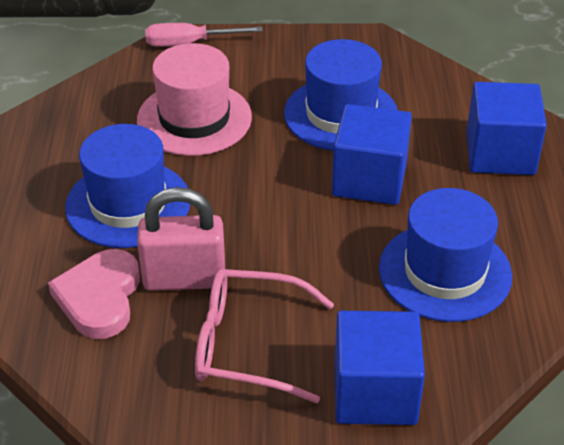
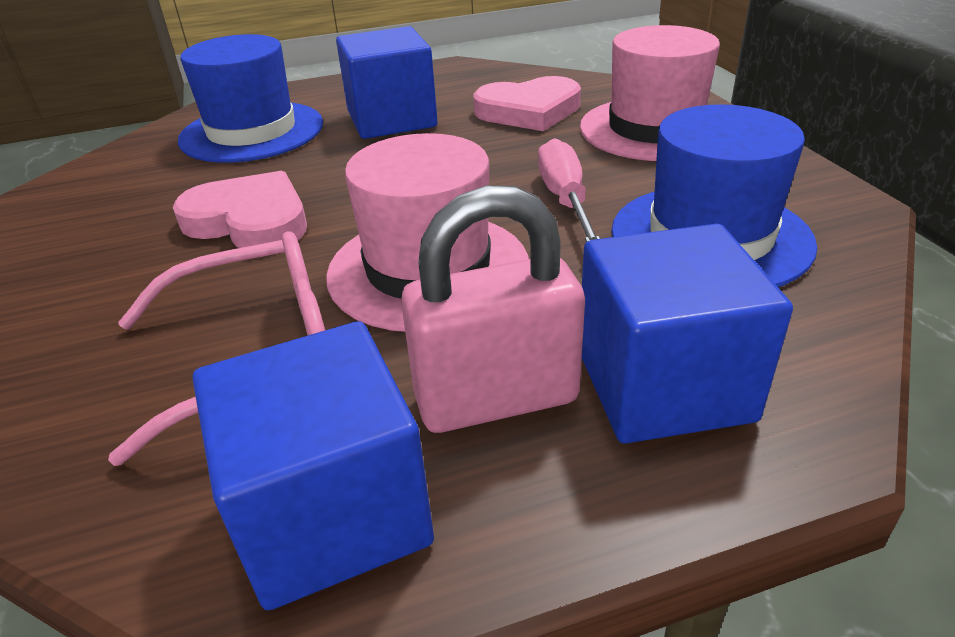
blue hat: [65,124,190,248] [284,39,398,151] [379,188,512,322] = 3 -> [178,34,323,163] [611,104,817,287] = 2
pink hat: [137,43,252,156] = 1 -> [326,133,529,332] [580,25,720,161] = 2
pink heart: [48,249,140,339] = 1 -> [173,171,307,248] [473,76,581,131] = 2

